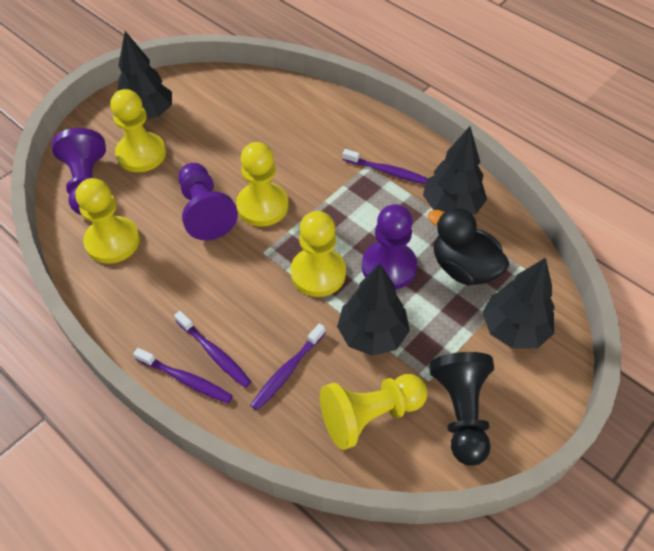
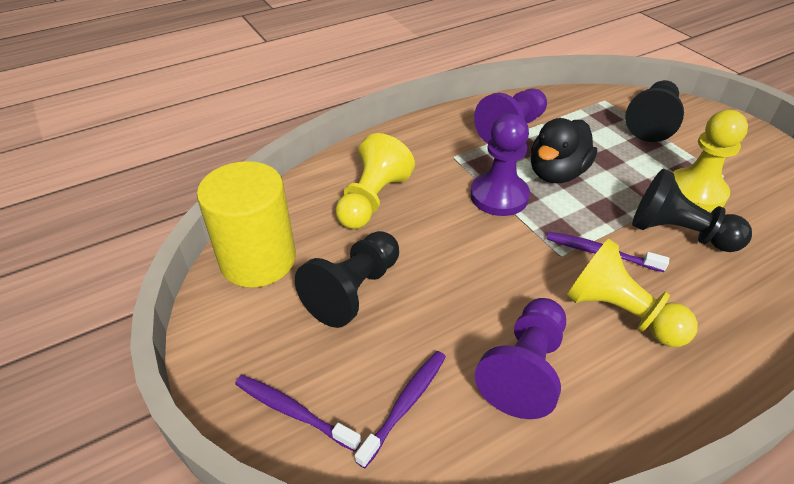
black pawn: [429,352,494,466] = 1 -> [295,231,399,328] [625,80,684,142] [632,169,752,252] = 3
black tree: [118,31,172,119] [337,264,410,356] [423,126,487,215] [483,258,555,349] = 4 -> none = 0
purple toothbrush: [133,348,233,403] [174,311,252,388] [250,323,326,411] [342,149,428,185] = 4 -> [235,375,361,452] [355,351,446,468] [546,232,670,272] = 3
yellow cylinder: none = 0 -> [197,161,296,288] = 1
yellow pawn: [75,178,140,264] [110,89,166,172] [236,142,289,227] [290,211,346,297] [320,374,427,450] = 5 -> [335,133,415,229] [566,239,698,347] [673,110,748,212] = 3

